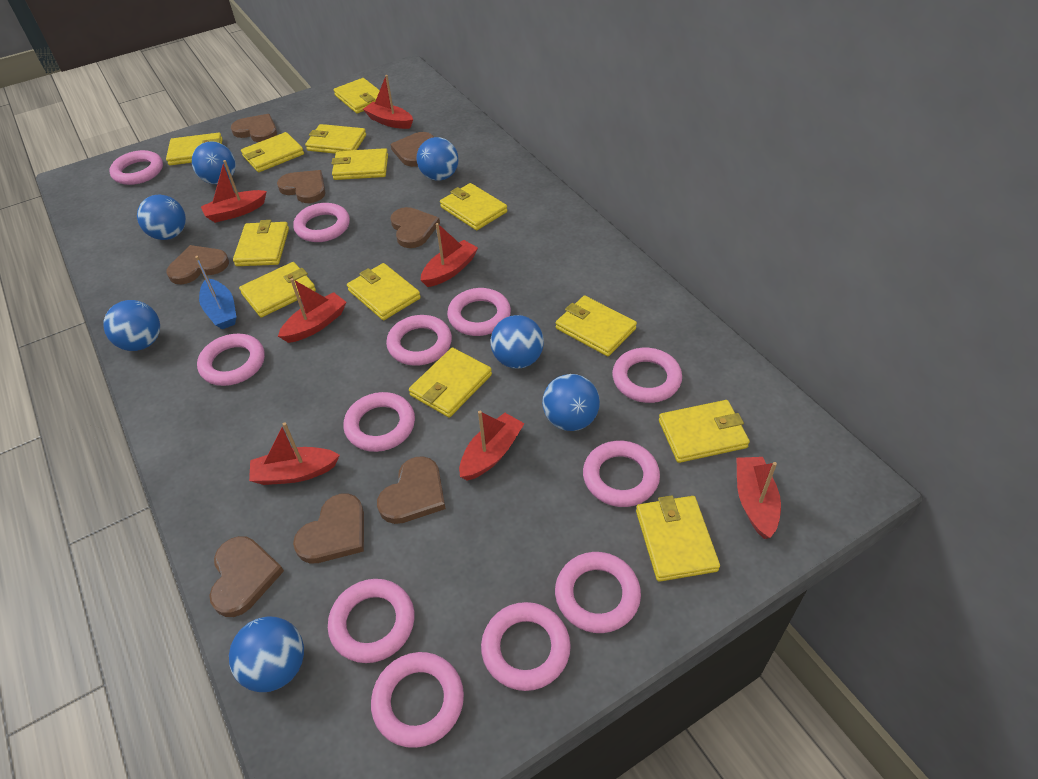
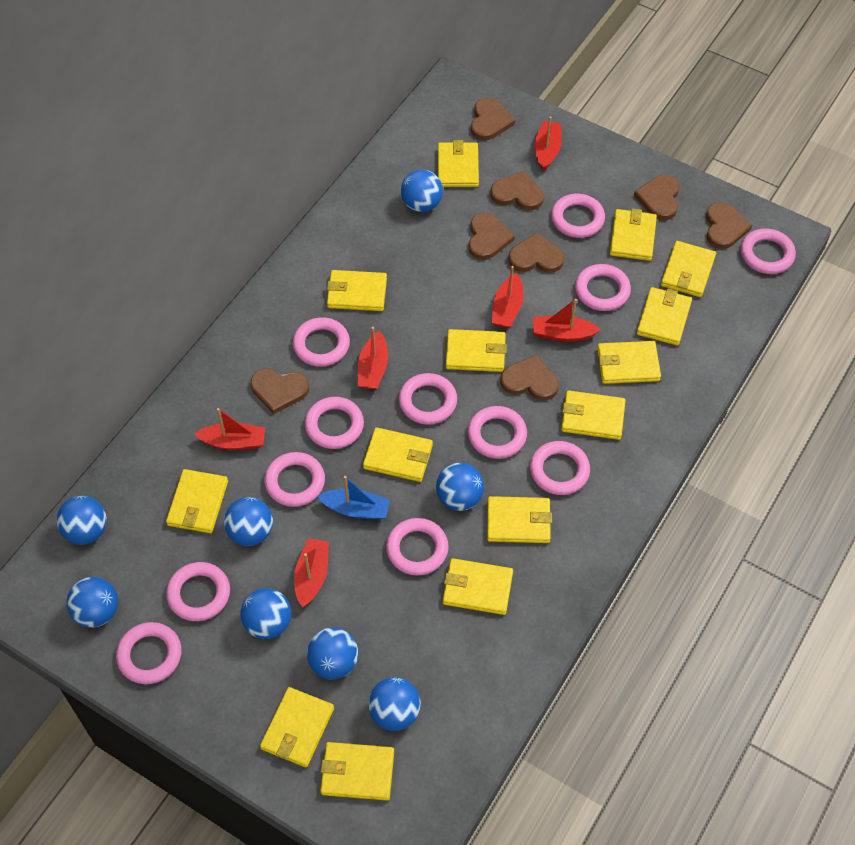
blue ball: [103,300,160,351] [137,195,186,240] [192,141,236,184] [229,616,304,692] [416,137,458,181] [490,315,544,369] [542,374,600,431] = 7 -> [56,496,107,545] [66,577,118,628] [224,497,273,546] [240,588,291,639] [307,627,358,680] [368,677,421,731] [401,170,443,212] [436,463,484,511] = 8
red boat: [201,160,267,223] [249,422,340,485] [278,278,347,343] [363,75,413,129] [421,223,478,287] [459,411,525,481] [736,457,781,539] = 7 -> [194,408,265,450] [294,538,329,607] [358,327,388,390] [492,266,524,328] [533,299,601,342] [534,116,562,171] = 6
yellow wallet: [166,133,223,165] [233,220,289,266] [239,262,316,318] [241,132,304,172] [305,124,366,154] [332,148,388,180] [333,78,380,113] [347,263,421,320] [409,347,492,418] [440,183,507,230] [556,296,637,356] [636,495,720,582] [659,400,750,463] = 13 -> [166,469,228,533] [260,687,334,767] [320,742,394,801] [327,270,387,311] [363,427,433,482] [438,140,479,187] [443,558,513,615] [446,329,507,372] [487,496,552,543] [561,390,626,440] [597,341,661,384] [610,208,657,261] [637,287,692,346] [661,241,716,297] = 14

